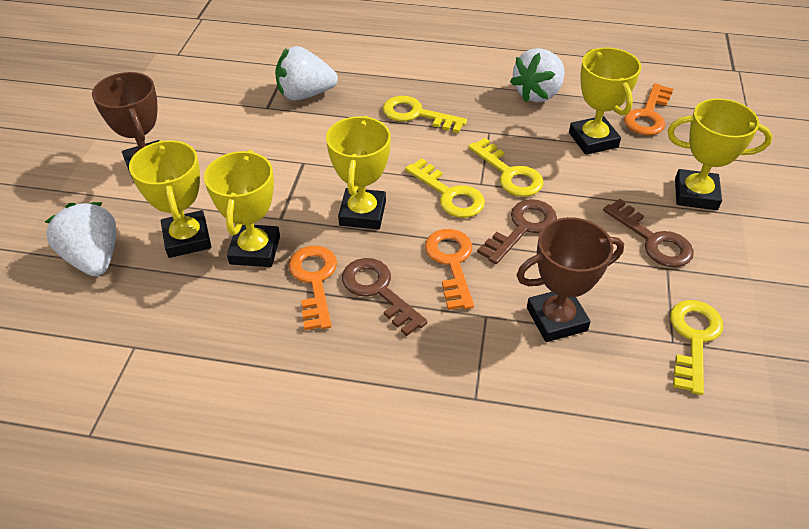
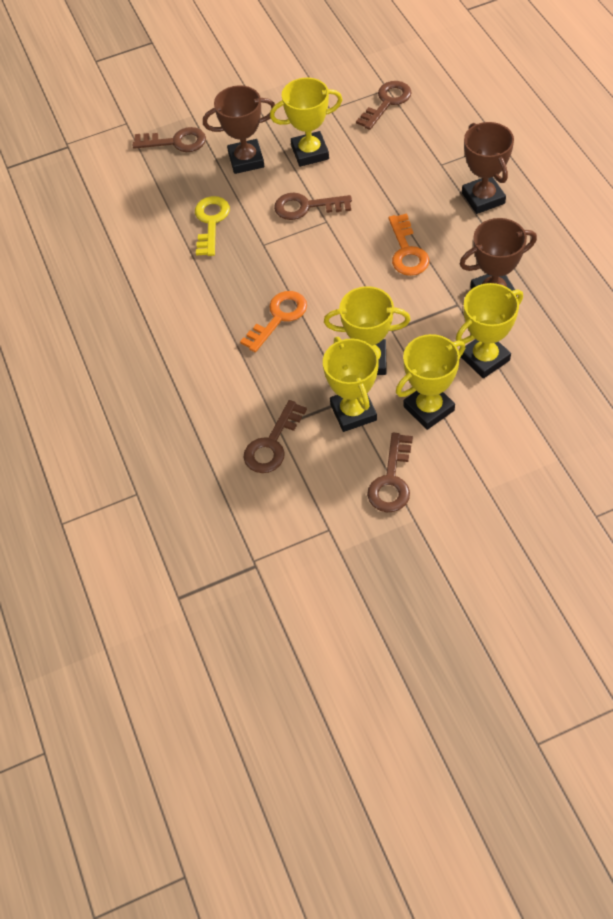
brown key: [342,258,428,336] [477,199,557,264] [603,199,694,267] = 3 -> [133,127,206,152] [243,400,307,473] [274,193,352,220] [356,81,412,130] [367,433,413,512] = 5
brown trophy: [92,72,160,182] [516,217,624,342] = 2 -> [203,85,275,174] [460,218,537,296] [462,122,514,214] = 3
orange key: [288,246,337,330] [425,229,474,310] [624,83,673,135] = 3 -> [240,291,307,352] [388,214,429,276] = 2
white strawberry: [45,202,116,276] [275,46,338,100] [510,48,565,102] = 3 -> none = 0
yellow key: [383,96,467,133] [405,158,485,218] [468,138,544,197] [670,300,723,395] = 4 -> [195,196,230,256] = 1

